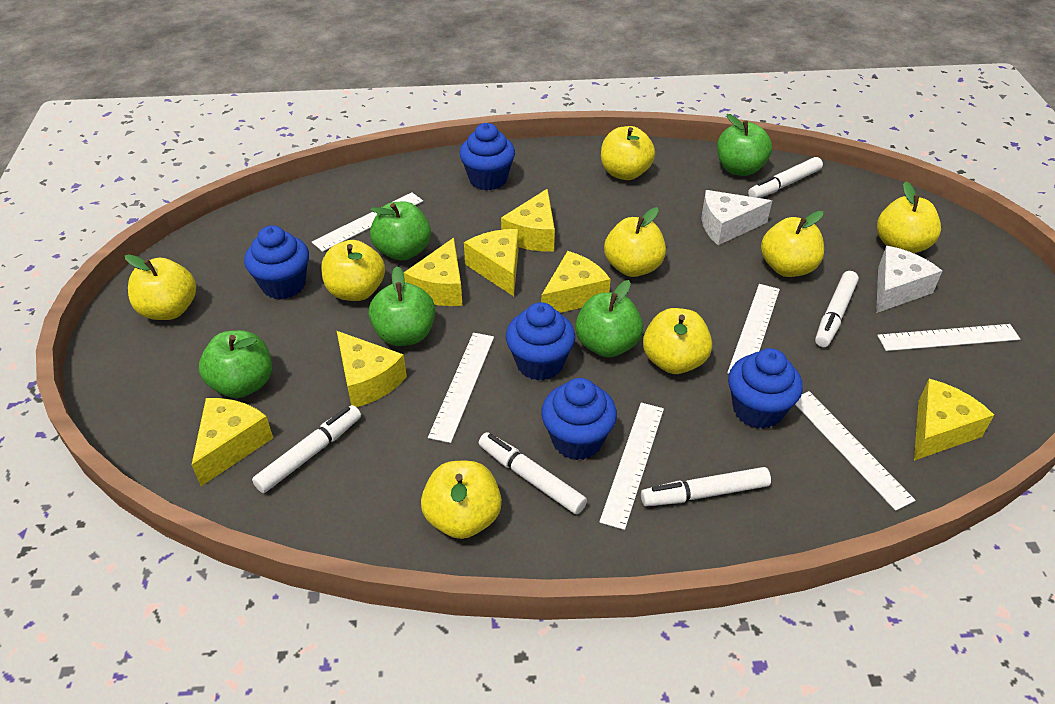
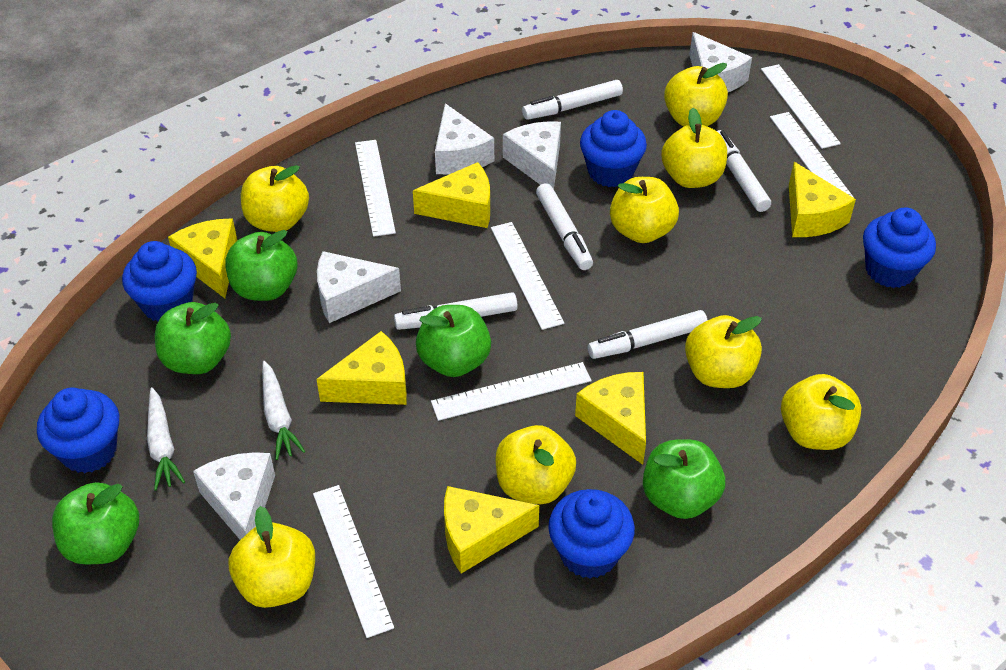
white carrot: none = 0 -> [147,387,185,491] [262,361,306,460] = 2
white cheese: [702,190,772,245] [876,246,942,313] = 2 -> [193,452,275,540] [317,251,401,323] [435,103,494,174] [503,121,561,189] [690,32,752,92] = 5
yellow cheese: [192,398,273,486] [337,331,407,407] [404,238,463,306] [464,229,518,296] [501,189,555,251] [541,251,611,313] [914,379,994,461] = 7 -> [168,218,237,298] [316,331,407,405] [413,162,490,228] [444,486,539,574] [575,372,646,465] [789,162,856,237] = 6

